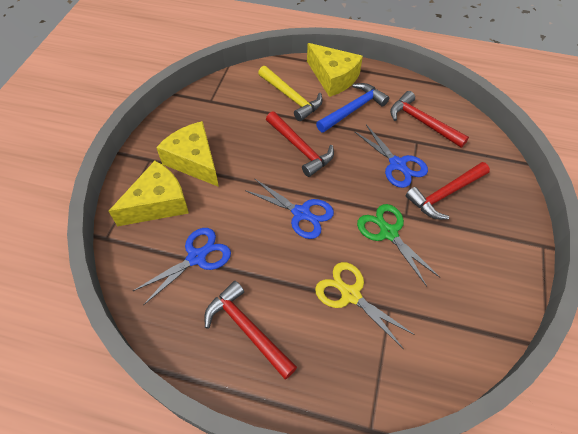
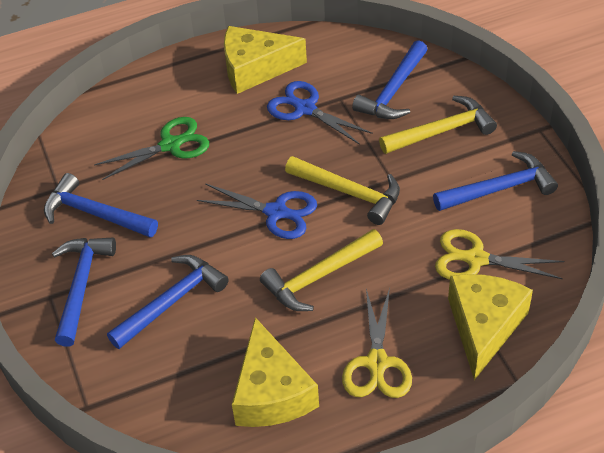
blue hammer: [316,83,389,133] = 1 -> [44,173,158,238] [52,238,116,347] [107,255,229,349] [352,40,428,119] [433,151,558,211] = 5
blue scissors: [133,228,231,305] [245,178,334,239] [354,125,428,188] = 3 -> [197,183,317,239] [267,81,373,145] = 2
red hammer: [204,281,297,379] [266,111,334,177] [390,91,469,148] [406,162,490,220] = 4 -> none = 0
yellow hammer: [258,66,323,121] = 1 -> [260,229,383,311] [285,156,400,225] [379,96,497,154] = 3
yellow scissors: [315,262,415,349] = 1 -> [342,288,412,398] [435,229,564,280] = 2

